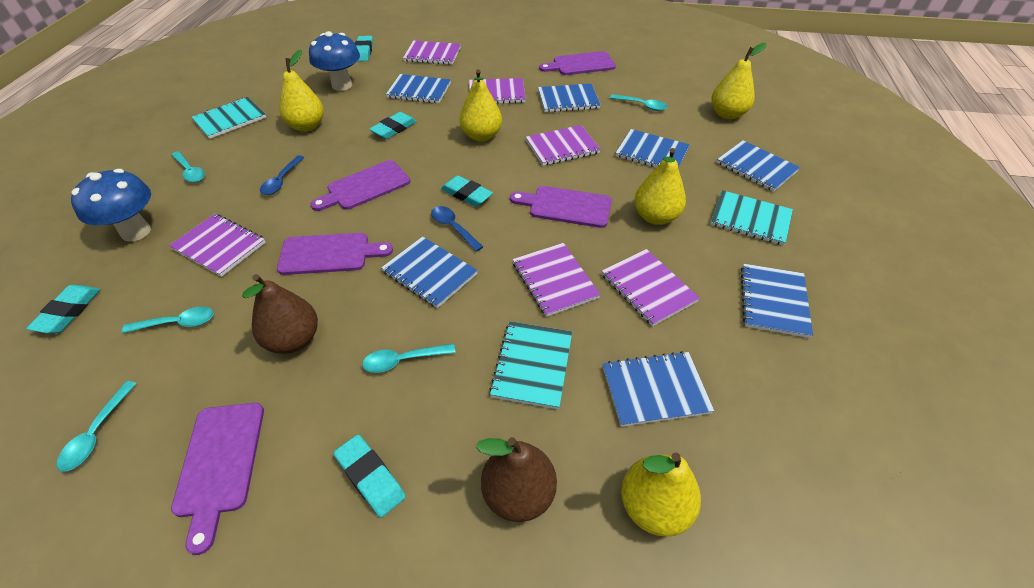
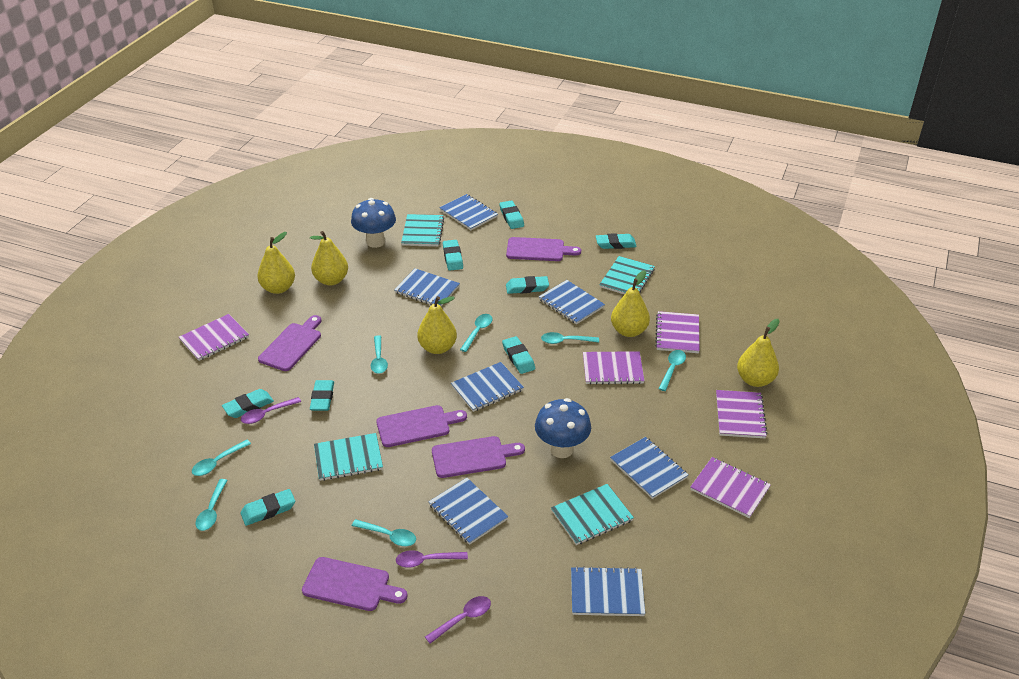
blue spoon: [260,155,305,195] [431,206,483,252] = 2 -> none = 0
brown pear: [242,274,318,354] [476,437,557,522] = 2 -> none = 0
purple notebook: [169,214,266,277] [403,41,461,65] [469,78,526,104] [512,243,601,317] [526,125,601,166] [602,249,700,326] = 6 -> [179,314,249,361] [583,351,644,385] [655,311,700,353] [690,457,771,518] [716,390,768,438] = 5
purple spoon: none = 0 -> [241,397,301,424] [396,550,468,568] [425,596,491,644] = 3
turquoise eraser: [26,285,100,333] [333,435,406,518] [355,36,373,61] [369,112,417,139] [441,175,493,207] = 5 -> [222,389,274,418] [240,489,295,526] [310,380,334,411] [443,240,463,271] [499,200,524,229] [502,336,535,374] [506,276,549,294] [596,233,637,249] = 8
turquoise notebook: [192,97,266,139] [489,321,572,409] [711,190,793,246] = 3 -> [314,433,383,481] [401,214,444,246] [551,484,634,545] [599,256,655,294] = 4
turquoise spoon: [57,381,137,472] [122,307,214,333] [172,151,205,182] [362,344,456,373] [610,94,668,111] = 5 -> [192,439,251,476] [195,479,228,531] [352,519,416,546] [371,335,388,374] [460,314,492,352] [541,332,599,344] [658,350,686,391] = 7

